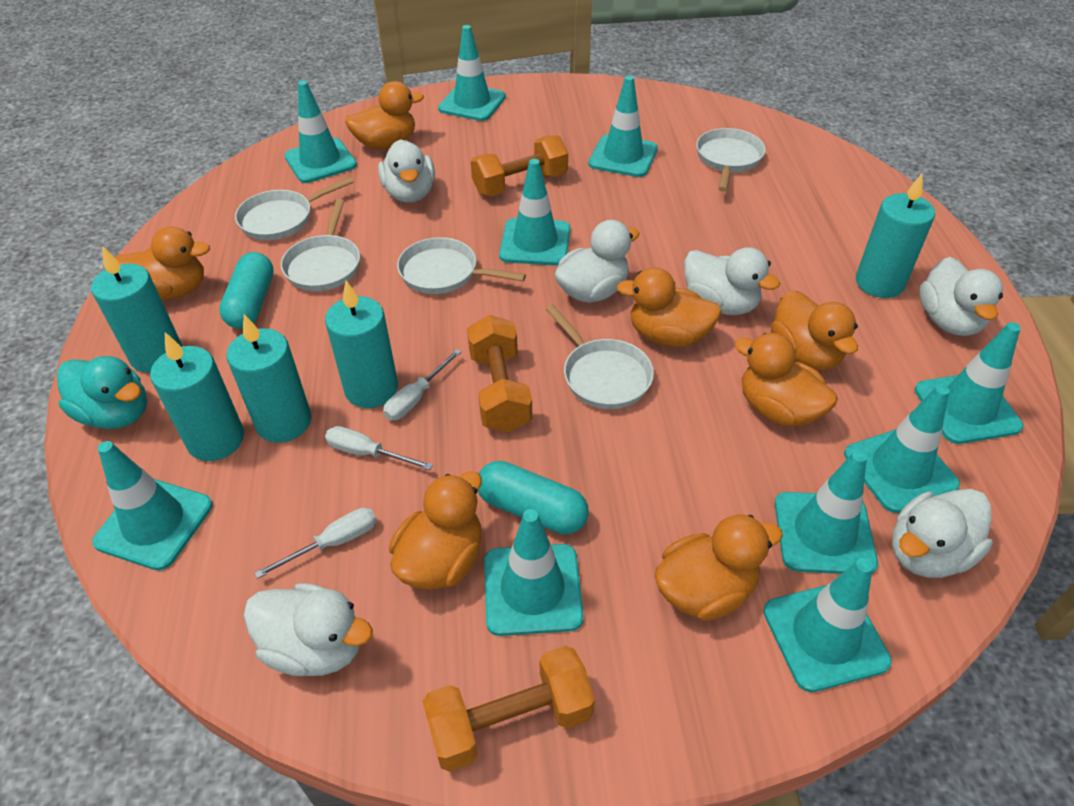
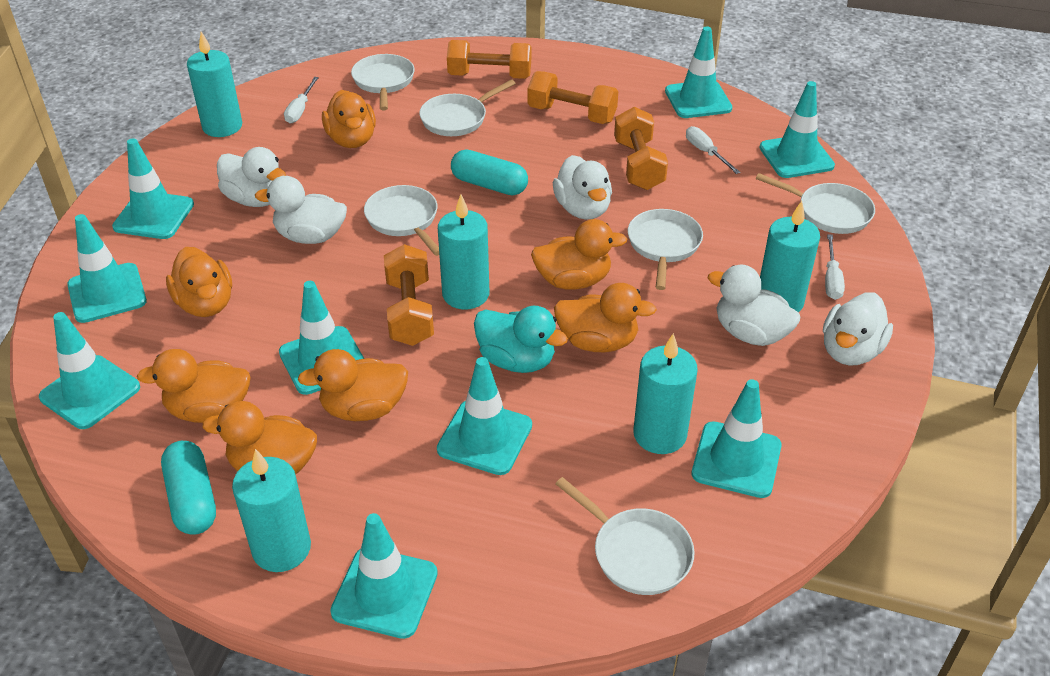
orange dumbbell: [422,645,595,772] [467,315,532,432] [471,135,568,197] = 3 -> [384,244,434,346] [447,40,531,79] [527,71,618,124] [614,107,668,190] = 4
turquoise traffic cone: [92,441,213,571] [284,80,357,183] [438,25,506,121] [484,509,583,636] [499,159,570,266] [589,76,658,177] [763,558,892,692] [775,450,878,574] [844,385,960,513] [915,322,1023,444] = 10 -> [39,312,140,429] [67,214,147,323] [112,138,194,239] [279,281,364,395] [330,513,438,639] [437,357,532,475] [665,26,732,118] [692,379,782,498] [759,81,835,178] = 9
white duck: [244,583,373,676] [378,139,435,203] [555,220,640,303] [684,247,780,315] [892,489,993,578] [919,257,1003,336] = 6 -> [217,147,286,207] [255,176,347,244] [553,155,612,220] [708,265,800,346] [823,292,893,366] = 5
white pan: [235,177,354,240] [281,199,360,291] [397,237,526,294] [546,305,654,409] [696,128,766,191] = 5 -> [351,54,415,110] [364,185,439,256] [419,79,516,136] [556,477,695,595] [628,209,703,290] [756,173,875,234] = 6

